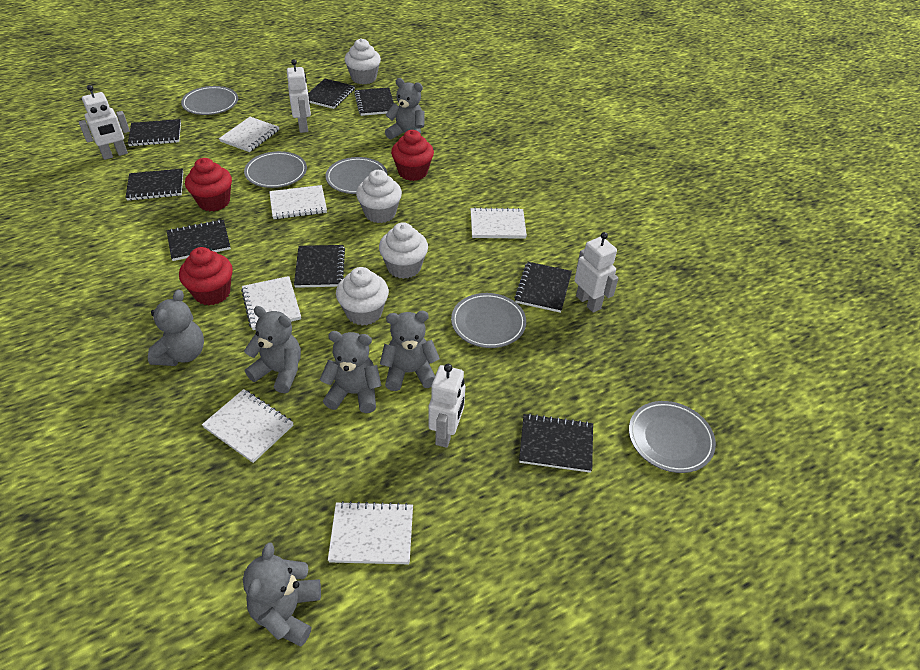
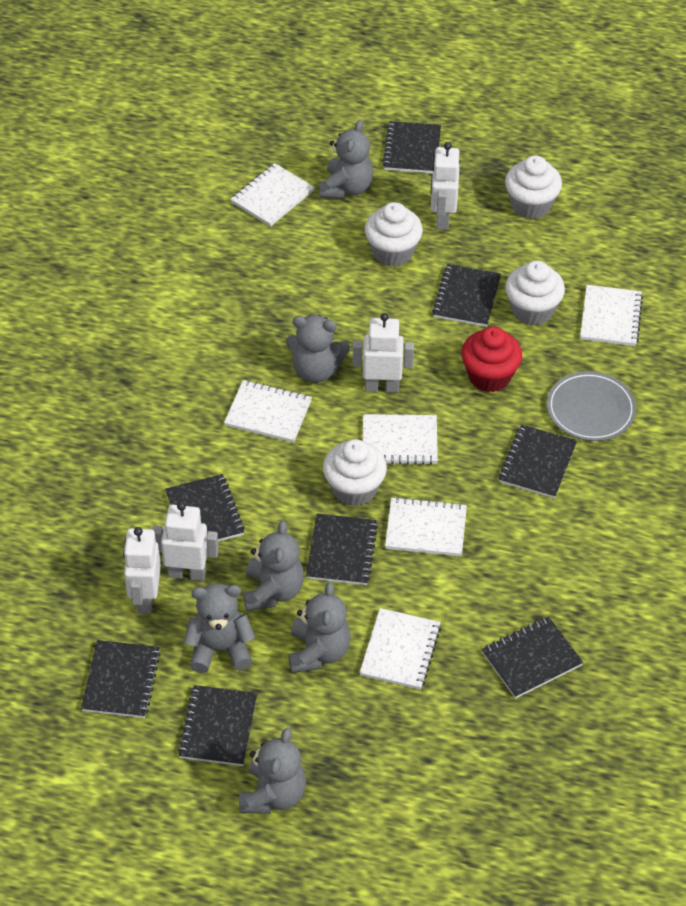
grey plate: [181,86,238,115] [244,151,307,188] [325,157,388,194] [451,293,526,348] [629,401,716,473] = 5 -> [547,371,636,441] = 1
red cupcake: [179,247,233,305] [185,158,232,211] [391,130,434,181] = 3 -> [461,326,522,392] = 1

